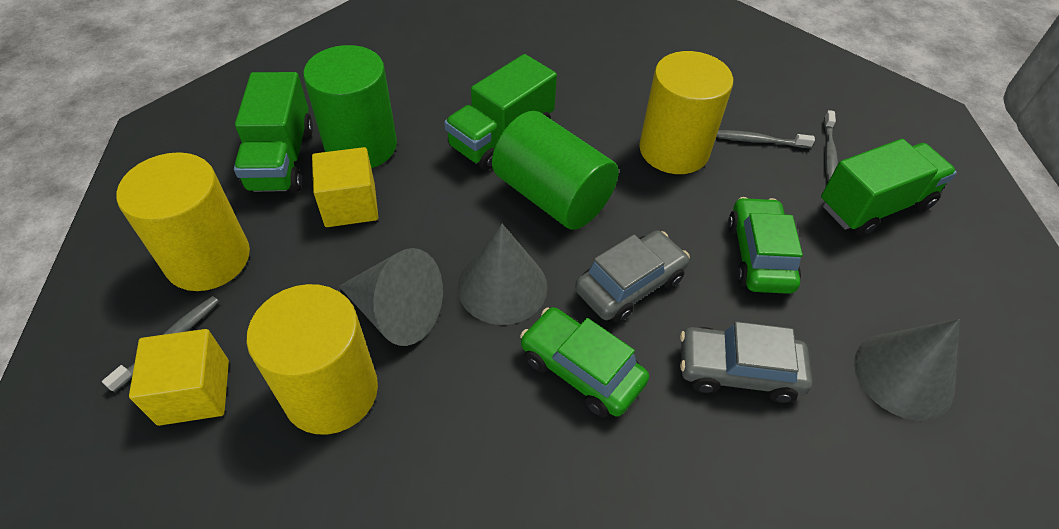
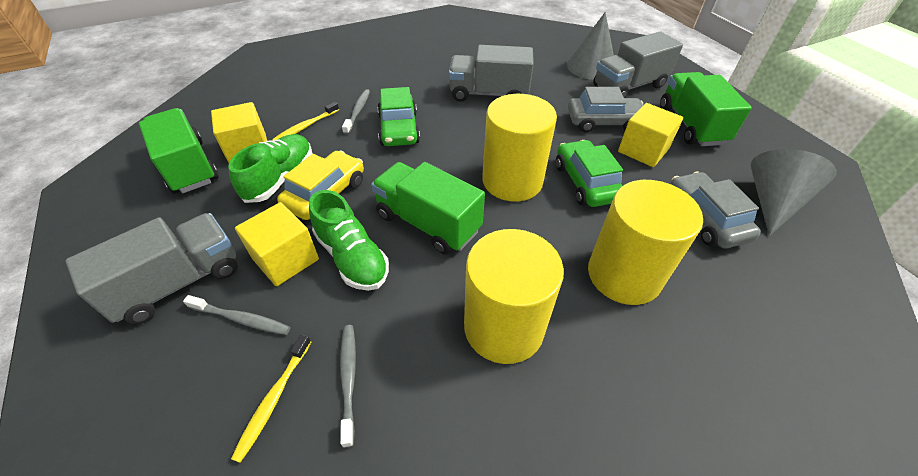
green cylinder: [303,45,397,168] [492,111,619,230] = 2 -> none = 0
green shoe: none = 0 -> [228,134,312,203] [309,190,389,291] = 2
grey cone: [339,248,443,346] [458,224,547,325] [854,319,960,420] = 3 -> [567,12,614,80] [750,149,837,236] = 2
grey truck: none = 0 -> [65,213,237,325] [449,45,534,102] [593,31,683,98] = 3
yellow car: none = 0 -> [277,151,364,220] = 1
yellow cube: [129,329,229,426] [312,147,378,227] = 2 -> [211,102,267,163] [235,202,319,286] [618,103,683,167] = 3
yellow toothbrush: none = 0 -> [231,334,311,463] [272,102,339,140] = 2

